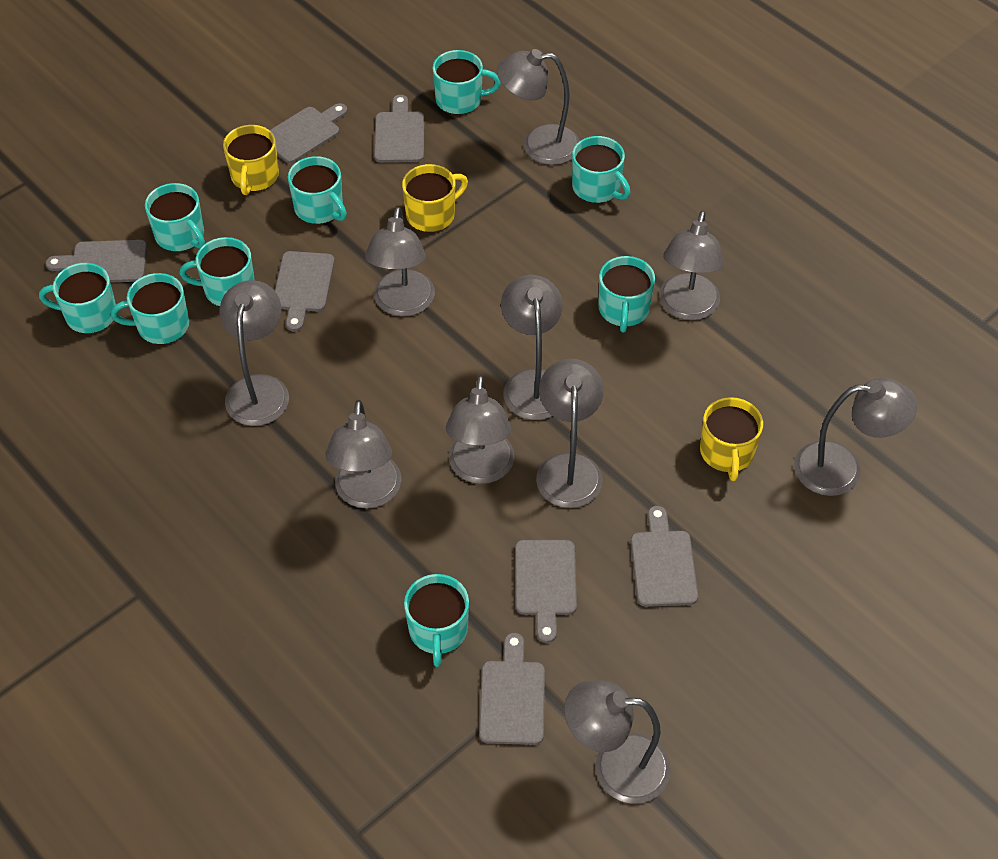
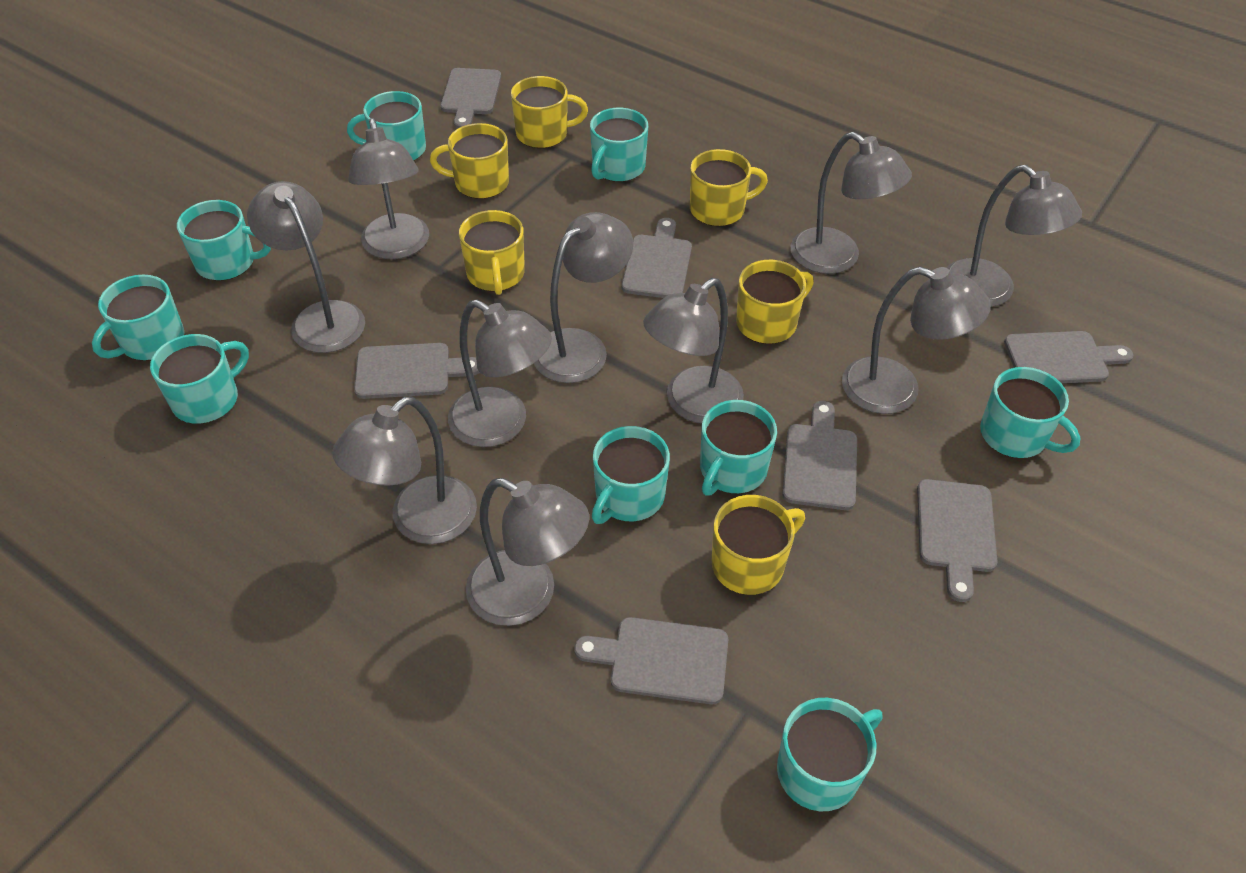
yellow mug: [223,125,279,195] [402,164,468,232] [700,397,763,481] = 3 -> [430,123,509,199] [459,210,525,295] [511,76,588,148] [690,149,768,226] [712,495,805,595] [736,260,814,344] = 6

